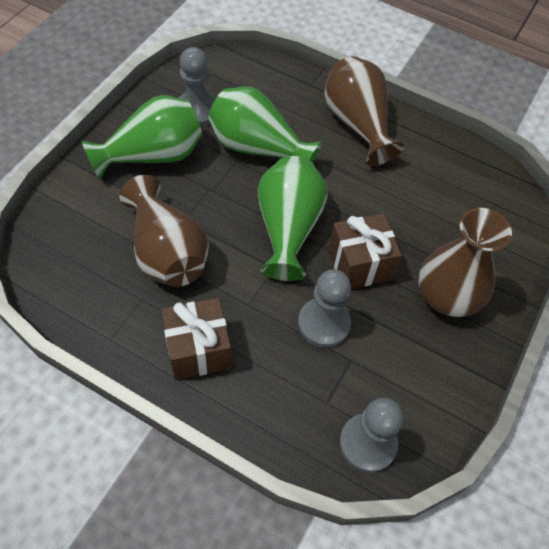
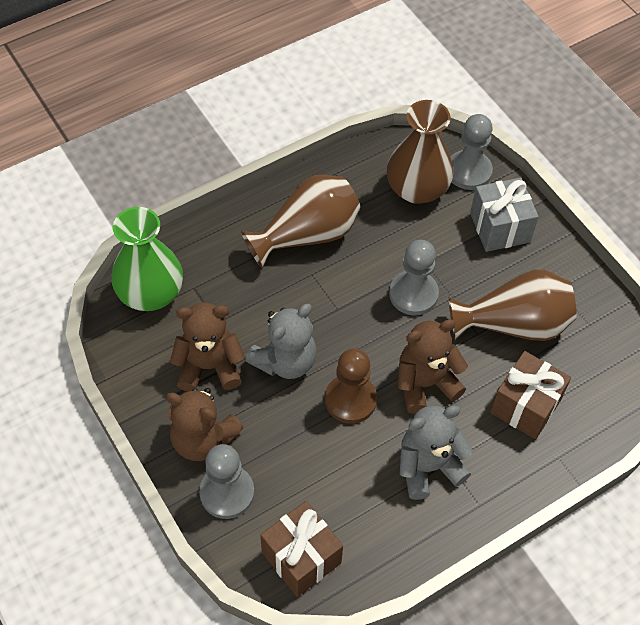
brown pawn: none = 0 -> [325,348,377,424] = 1
brown teddy bear: none = 0 -> [166,388,244,461] [170,302,245,392] [398,319,468,414] = 3
green vase: [82,95,202,180] [208,86,322,163] [258,156,328,281] = 3 -> [111,207,183,311] = 1
grey gift: none = 0 -> [470,177,539,252] = 1
grey teddy bear: none = 0 -> [246,304,317,379] [400,406,473,500] = 2

